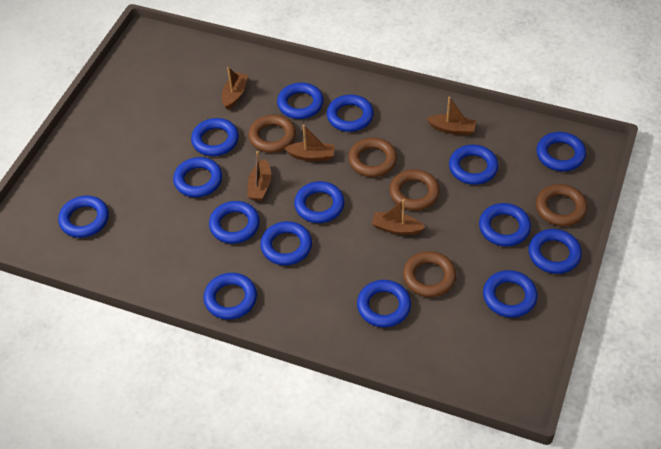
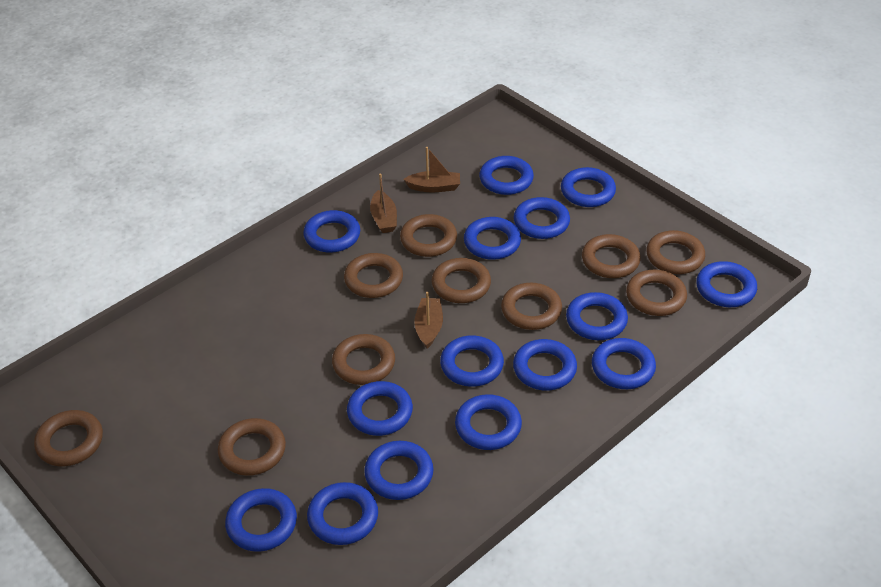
brown boat: [222,67,248,110] [247,151,271,201] [284,125,335,161] [372,199,426,235] [426,97,477,135] = 5 -> [370,173,397,233] [403,147,460,192] [414,292,443,349] = 3
brown ring: [248,115,296,153] [348,138,397,177] [389,169,440,211] [403,251,456,297] [536,184,587,226] = 5 -> [34,410,103,466] [218,418,286,476] [332,334,395,385] [344,253,403,298] [400,214,457,257] [431,258,491,303] [501,283,562,330] [582,234,641,278] [626,270,687,316] [646,230,705,274] = 10

